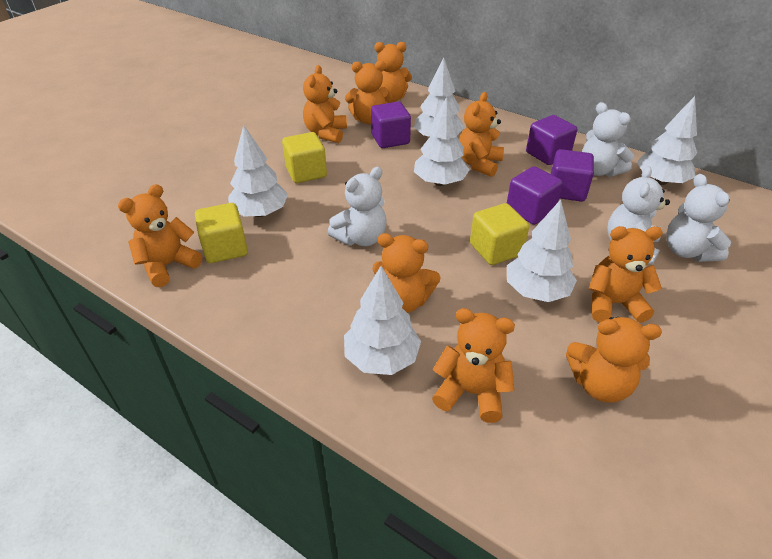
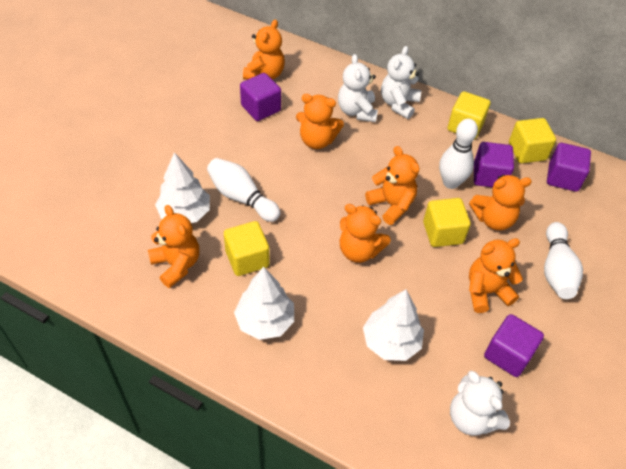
orange teddy bear: [118,184,202,287] [303,65,347,143] [345,61,392,124] [373,233,441,313] [375,42,412,103] [432,308,515,423] [459,92,504,177] [566,317,662,403] [589,226,663,323] = 9 -> [148,205,199,288] [243,19,285,80] [296,94,344,149] [340,204,391,263] [365,146,420,225] [469,175,532,230] [469,238,523,313] = 7
white bowling pin: none = 0 -> [207,158,281,222] [439,119,478,189] [544,222,583,299] = 3
white teddy bear: [328,167,387,246] [582,102,634,177] [608,166,670,265] [666,174,731,262] = 4 -> [338,54,378,122] [381,46,421,119] [450,370,510,436] = 3
white tree: [228,125,288,217] [344,266,421,375] [414,58,465,137] [414,97,470,186] [507,199,577,302] [637,96,697,185] = 6 -> [155,152,210,223] [234,267,294,340] [363,289,424,361] = 3
yellow cube: [195,203,248,263] [282,132,327,183] [470,203,529,265] = 3 -> [224,221,270,276] [423,198,471,247] [448,91,490,139] [509,118,556,163] = 4

